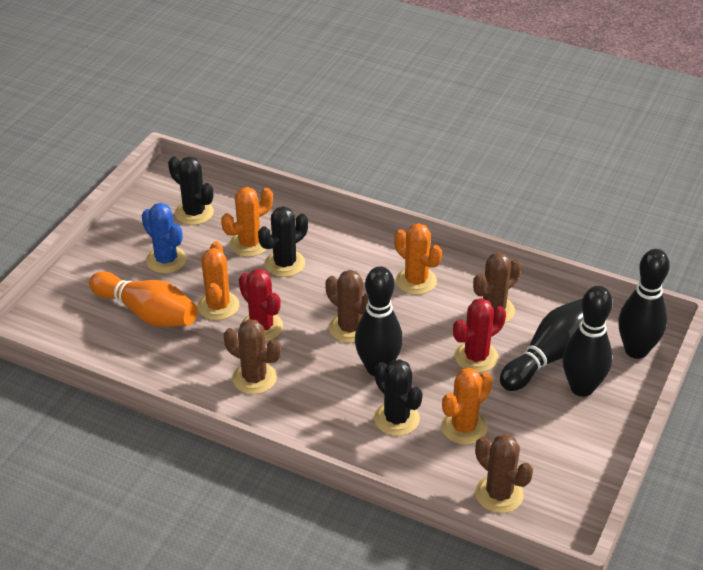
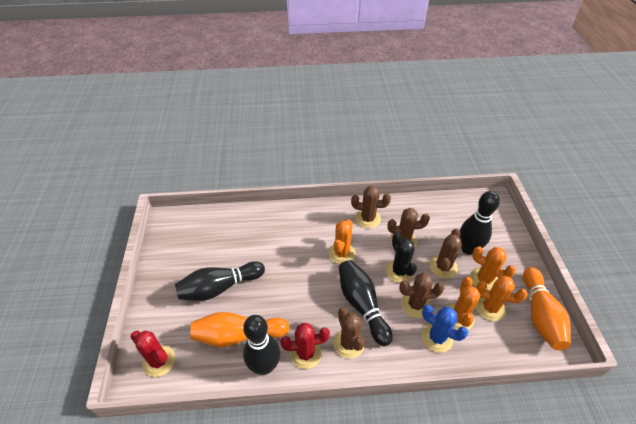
black cactus: [168,157,214,225] [258,206,308,277] [374,359,423,436] = 3 -> [386,232,417,283] = 1
brown cactus: [224,319,281,394] [325,270,369,343] [473,252,521,323] [475,434,533,513] = 4 -> [333,307,365,359] [351,186,391,228] [387,208,430,248] [399,272,444,318] [429,229,462,279] = 5
orange bowling pin: [89,271,198,327] = 1 -> [190,312,290,347] [523,267,571,350] = 2

